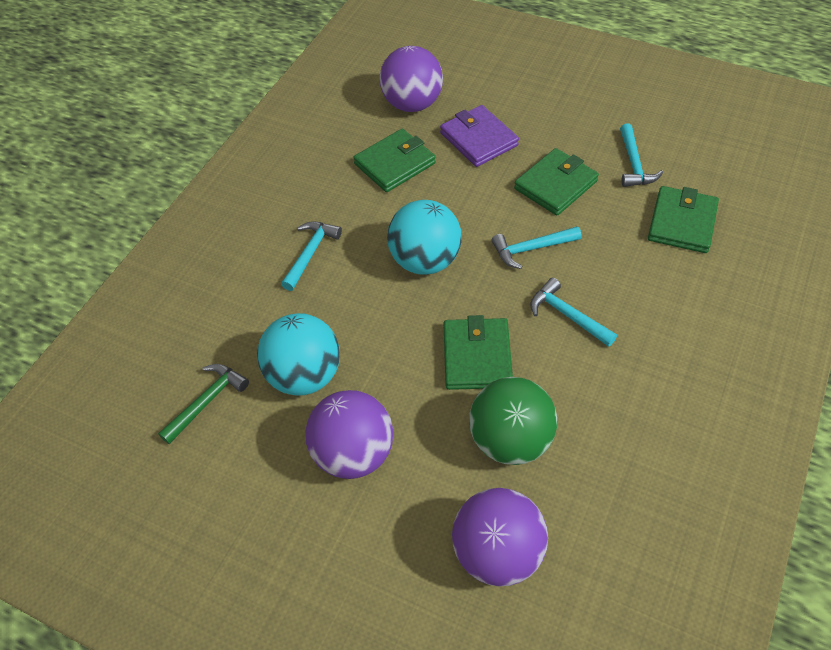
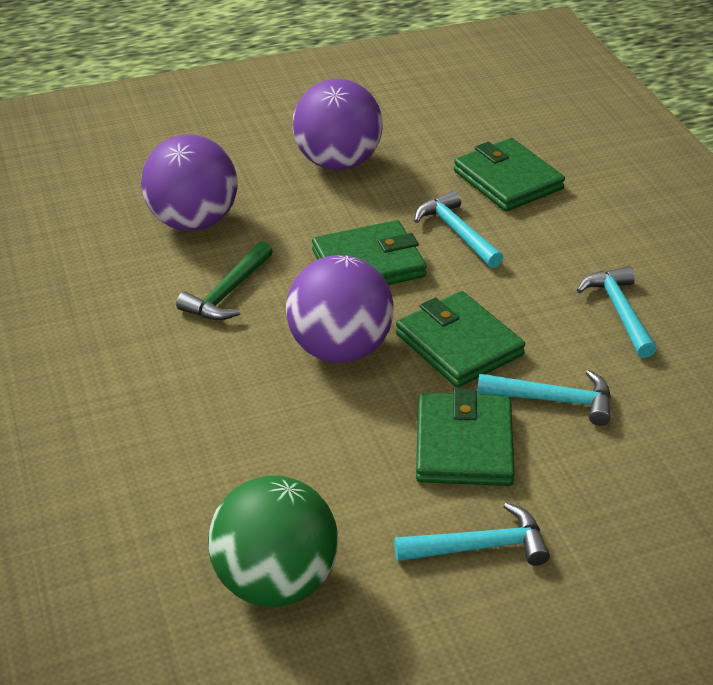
purple wallet: [440,105,519,167] = 1 -> none = 0
turquoise ball: [257,313,340,396] [387,200,461,275] = 2 -> none = 0

